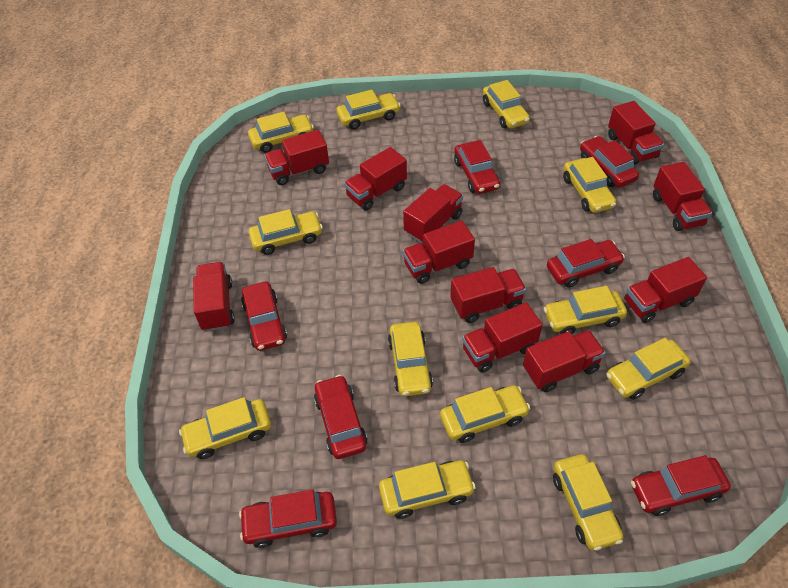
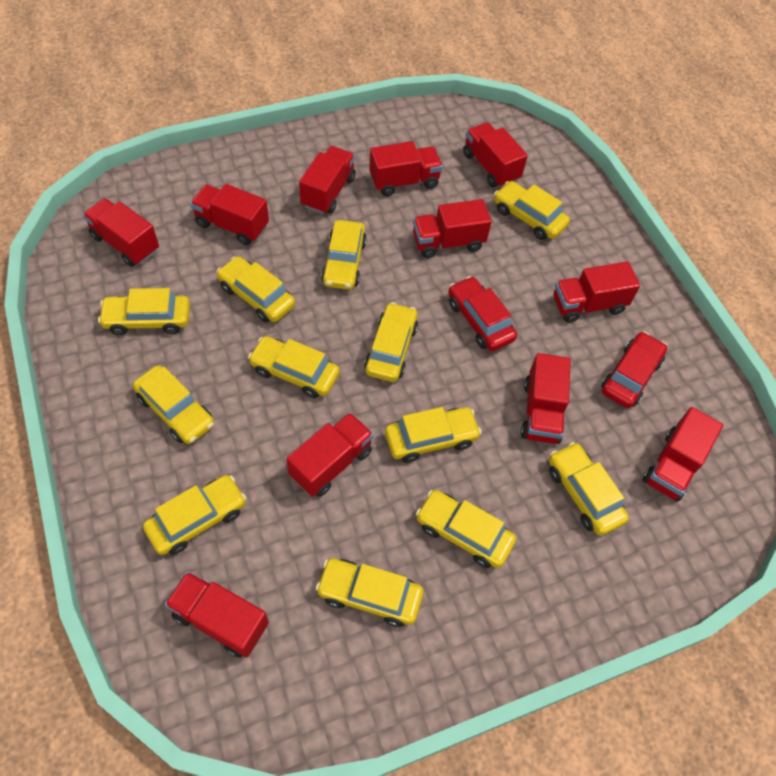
red car: [239,489,337,548] [241,281,287,351] [314,375,368,459] [454,140,500,194] [547,239,625,287] [580,136,639,188] [631,455,731,516] = 7 -> [448,276,517,351] [601,331,667,408] = 2

